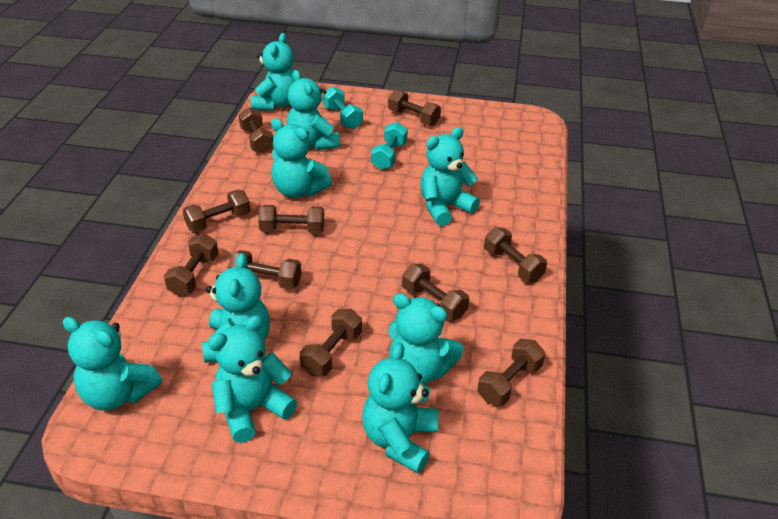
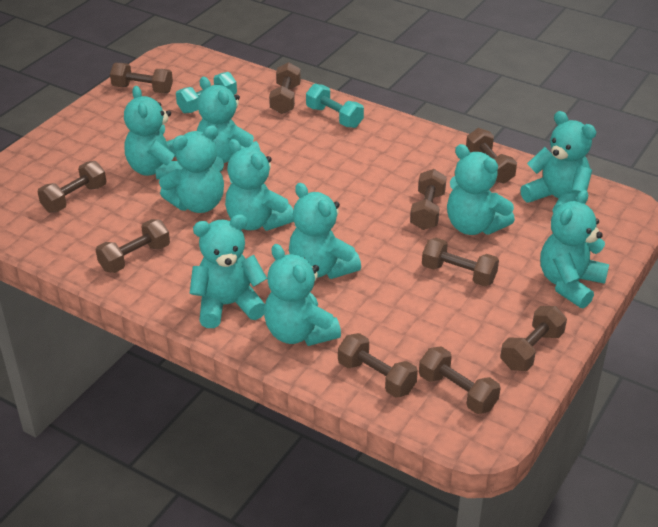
turquoise teddy bear: [62,317,162,410] [202,253,270,363] [208,315,297,443] [251,33,294,111] [271,118,332,198] [286,70,340,150] [362,343,439,473] [388,293,463,384] [420,127,480,226] = 9 -> [124,86,182,179] [159,125,224,213] [189,214,267,328] [197,77,260,163] [225,139,294,231] [264,244,341,346] [289,183,361,279] [447,144,515,235] [520,111,596,213] [540,190,609,308] = 10

